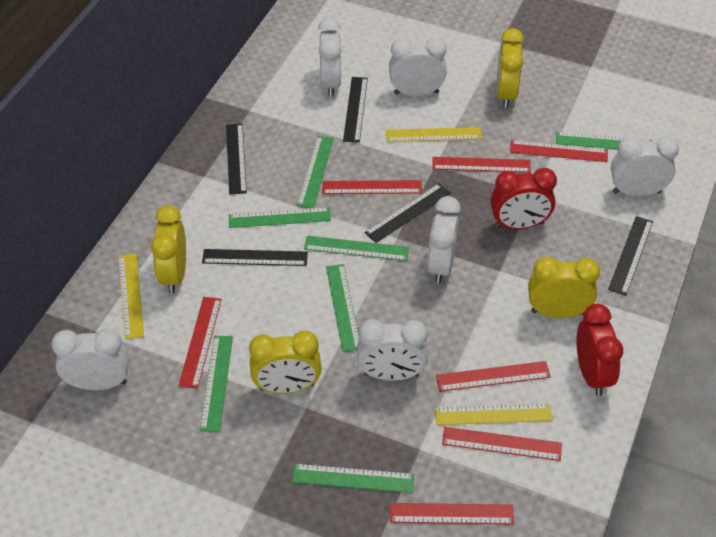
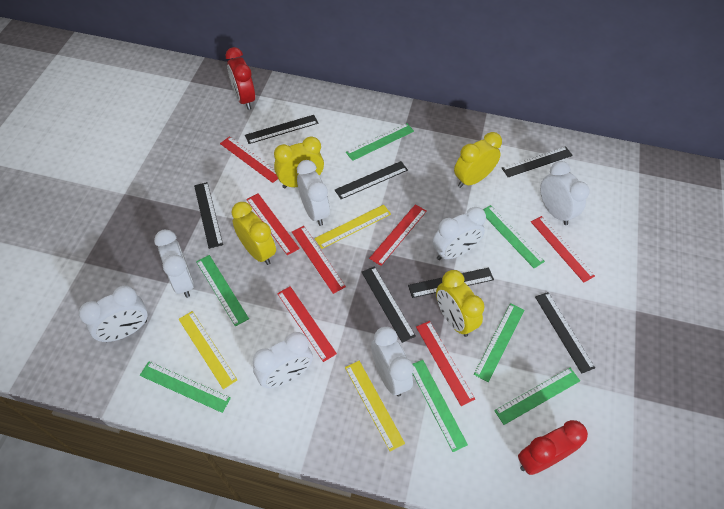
black ruler: [202,249,308,266] [226,124,247,195] [343,77,368,143] [364,184,451,243] [608,216,653,295] = 5 -> [194,182,223,249] [245,115,318,144] [335,161,408,199] [362,266,416,343] [408,267,494,298] [502,146,573,177] [535,292,595,374] = 7
white clock: [51,329,129,390] [318,17,342,97] [357,319,428,381] [389,37,447,96] [427,196,461,284] [611,137,679,196] = 6 -> [79,285,148,342] [154,230,194,298] [253,332,313,388] [297,160,330,226] [371,327,414,396] [433,207,486,260] [540,161,590,225] = 7

